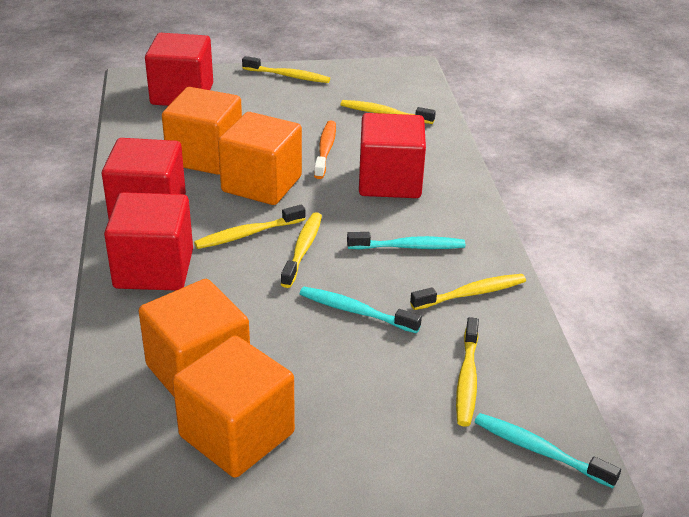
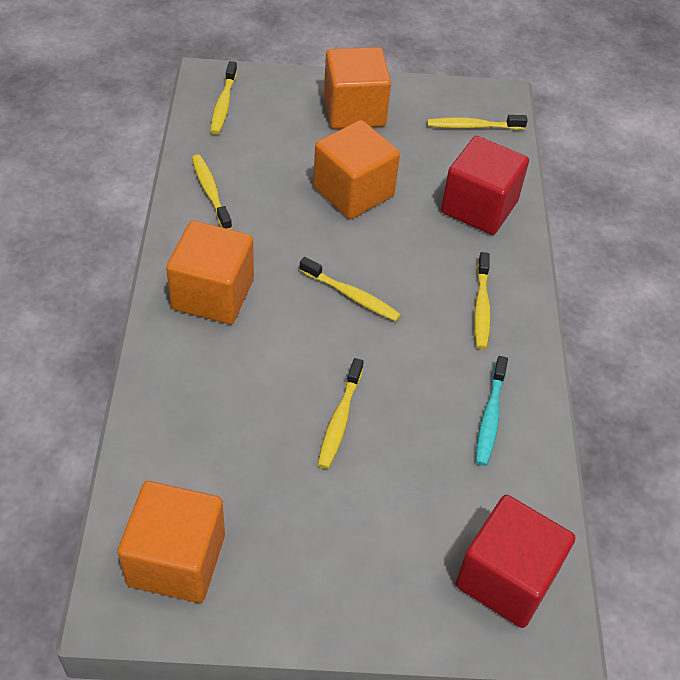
orange toothbrush: [314,121,336,179] = 1 -> none = 0
red cube: [102,138,186,219] [104,192,193,291] [145,33,213,106] [359,113,426,198] = 4 -> [441,136,529,235] [455,495,575,628] = 2
turquoise toothbrush: [300,287,422,333] [347,232,465,249] [475,413,621,488] = 3 -> [476,356,508,466] = 1

